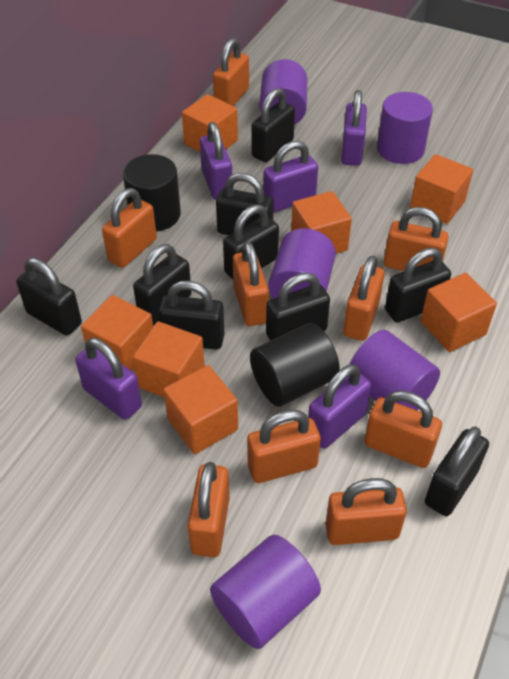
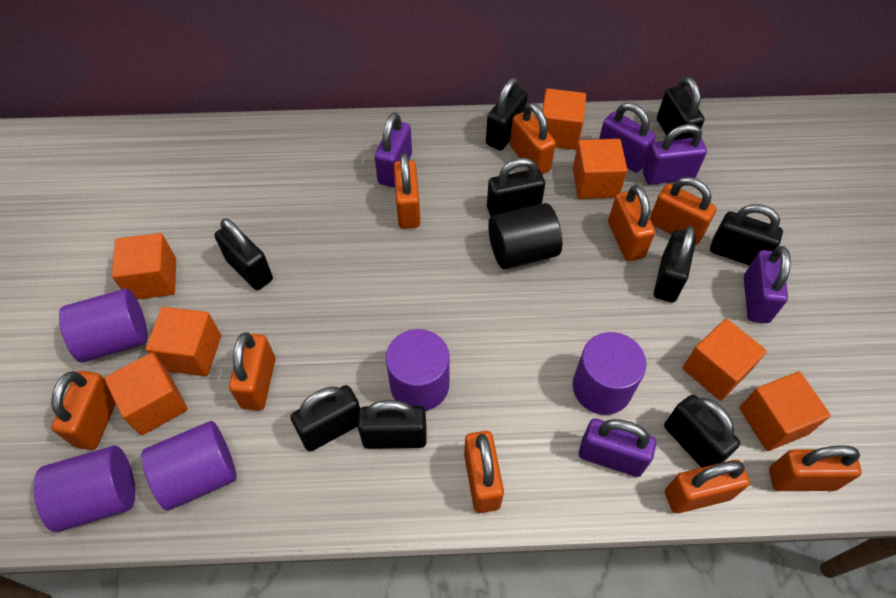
black cylinder: [123,154,181,231] [250,323,340,407] = 2 -> [488,203,562,270] = 1

